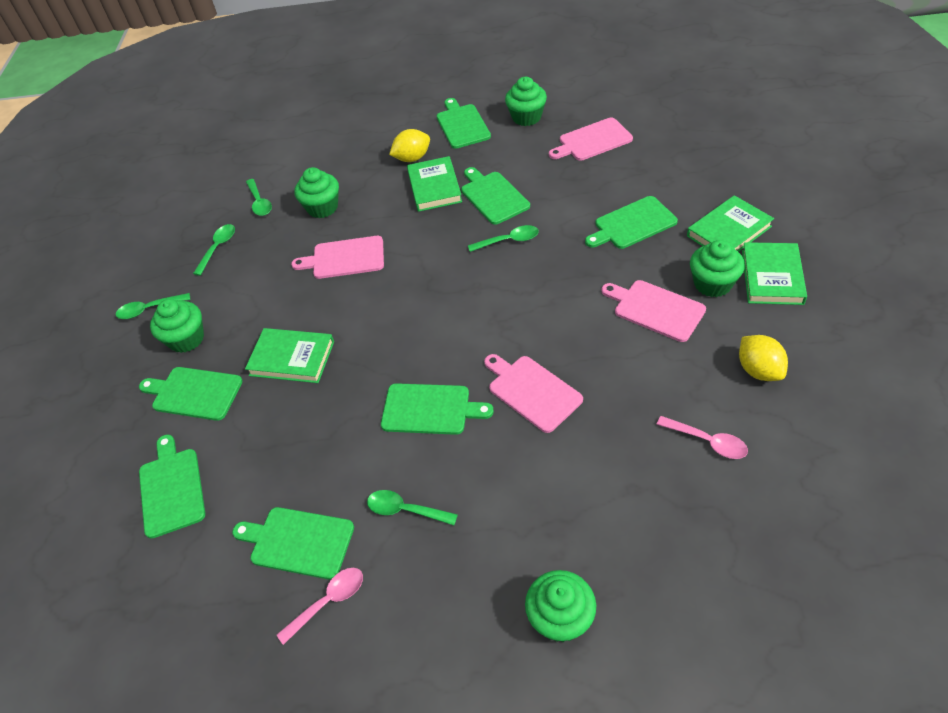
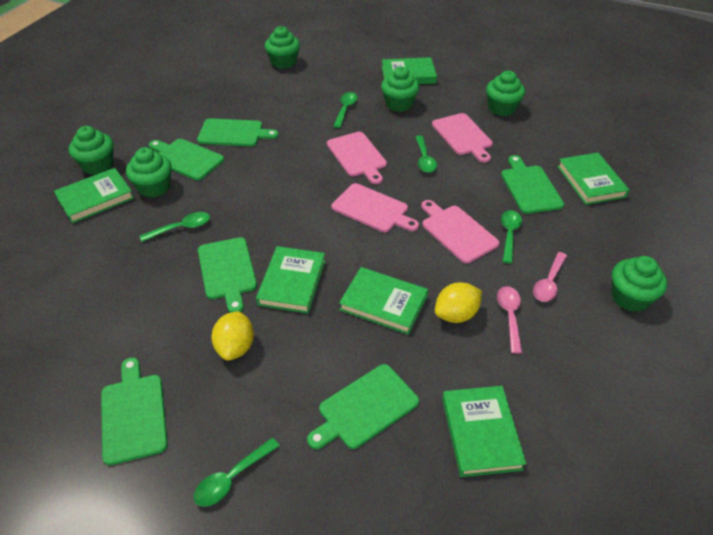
green book: [245,328,334,383] [407,156,462,212] [687,195,774,252] [742,242,807,305] = 4 -> [54,168,134,223] [256,246,325,314] [339,267,428,335] [382,57,437,84] [442,386,526,477] [557,152,629,205] = 6
green cupcake: [150,299,204,353] [294,167,339,218] [505,77,547,126] [525,570,596,642] [690,240,745,297] = 5 -> [69,126,113,175] [126,147,172,198] [265,26,300,69] [381,67,420,112] [486,71,525,116] [612,256,667,312] = 6
green cutting board: [139,367,243,421] [139,435,205,539] [232,507,354,580] [381,383,494,435] [436,98,491,149] [461,167,530,225] [585,196,678,249] = 7 -> [101,358,168,465] [149,139,224,180] [197,118,279,147] [198,237,257,313] [307,364,419,449] [501,155,564,214] = 6

